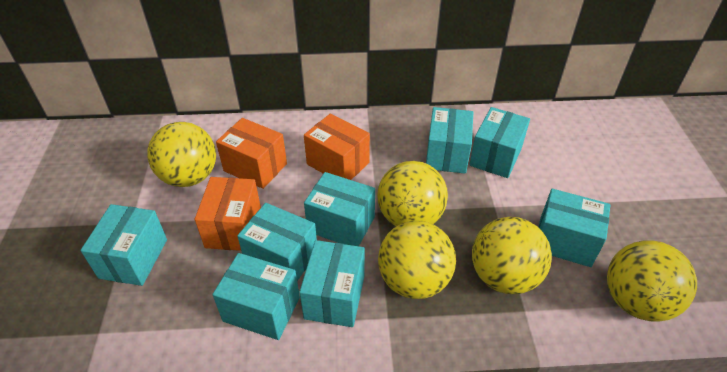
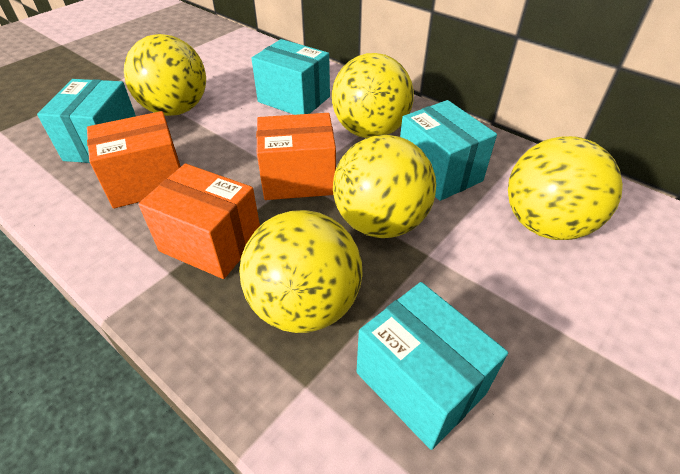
turquoise box: [80,204,167,286] [213,253,300,340] [237,203,317,281] [299,240,365,327] [304,172,375,246] [426,107,473,174] [469,107,530,178] [539,189,610,267] = 8 -> [37,79,136,163] [251,39,330,115] [356,282,508,450] [400,100,497,201] = 4

